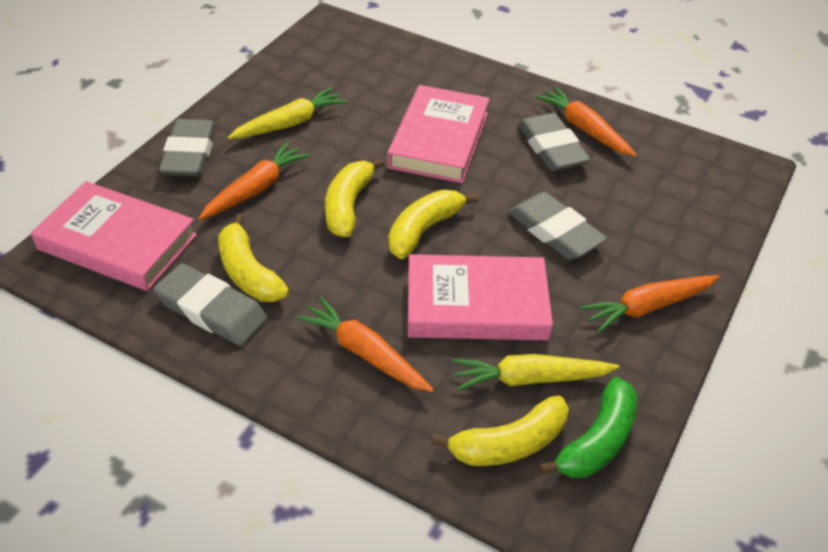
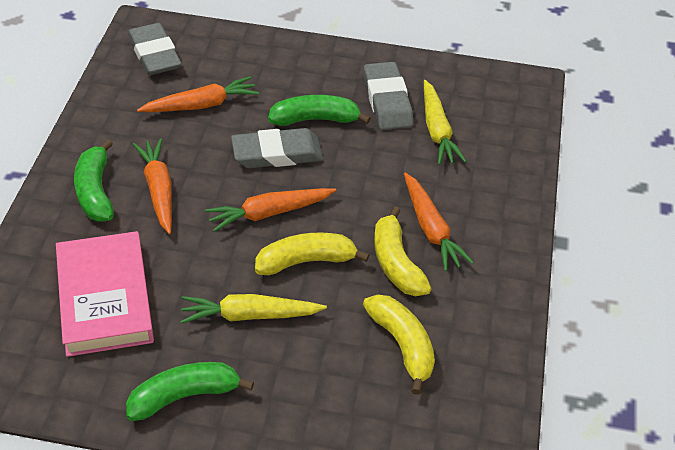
green banana: [539,377,637,478] = 1 -> [74,139,114,222] [126,362,254,421] [268,95,371,126] = 3
grey eraser: [153,263,268,346] [159,119,216,176] [508,192,607,260] [517,113,591,171] = 4 -> [128,23,182,75] [231,128,323,168] [364,62,413,130] = 3
pink book: [31,181,197,291] [387,85,490,183] [408,254,553,340] = 3 -> [56,231,154,357] = 1
yellow banana: [218,214,289,302] [325,158,384,237] [388,190,478,259] [432,396,569,466] = 4 -> [255,232,369,275] [363,295,435,395] [374,206,432,296] = 3

